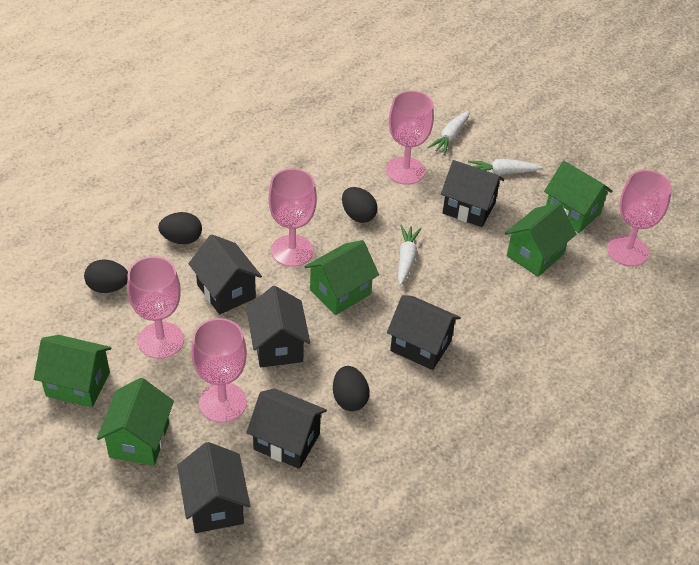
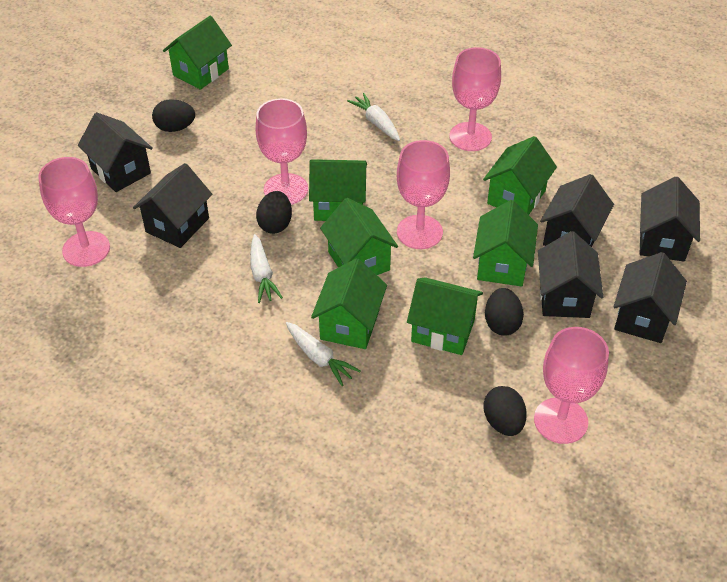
green house: [34,335,112,407] [97,378,174,466] [304,240,379,315] [505,202,576,277] [544,161,613,233] = 5 -> [163,16,232,90] [309,159,367,221] [311,258,387,349] [320,198,398,275] [407,277,483,355] [473,200,538,286] [483,136,557,215] = 7

